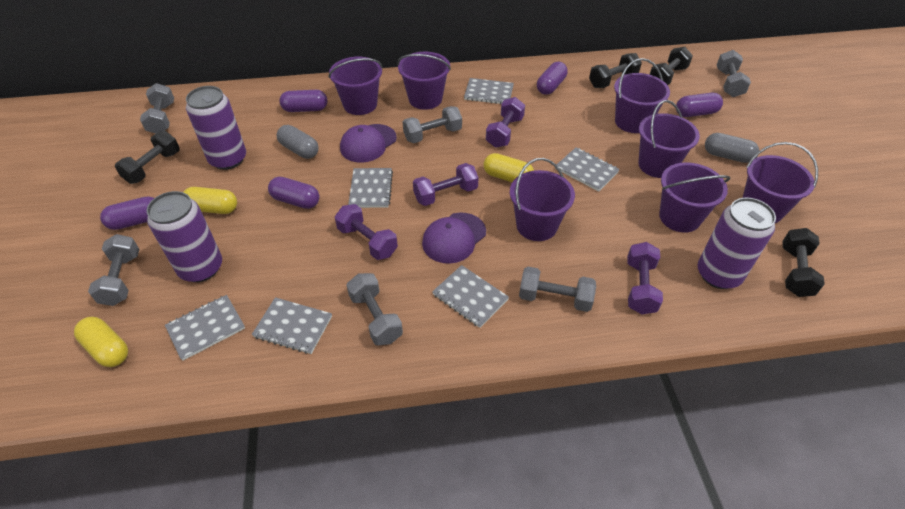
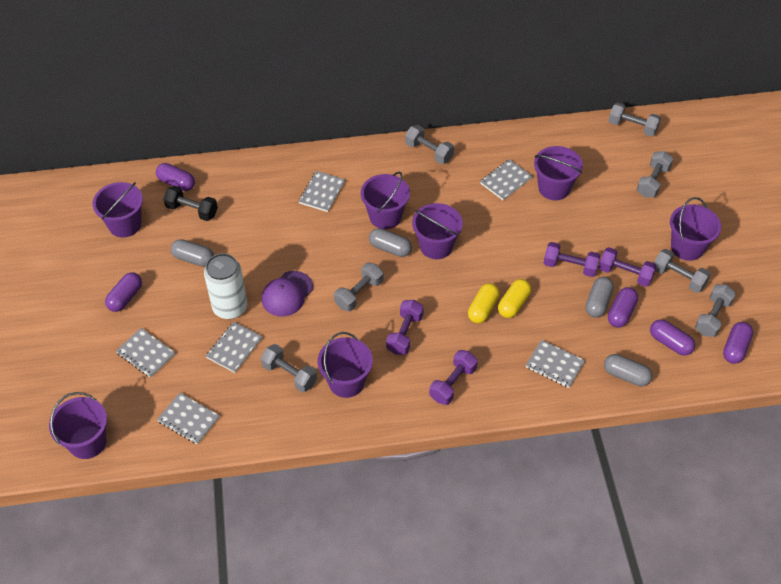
black dumbbell: [115,131,180,184] [589,53,642,88] [650,47,693,85] [782,228,825,297] = 4 -> [163,186,218,221] = 1
grey capsule: [277,125,319,159] [705,133,759,163] = 2 -> [171,239,214,267] [369,228,412,257] [586,277,614,318] [604,354,652,386] = 4
grey dumbbell: [88,234,139,306] [140,83,174,133] [347,273,403,346] [403,106,462,143] [519,267,596,312] [717,50,751,97] = 6 -> [261,344,317,392] [334,262,384,311] [405,125,454,164] [609,103,661,137] [637,151,673,197] [654,249,711,293] [695,284,736,337] = 7
purple can: [146,191,222,282] [186,86,246,170] [698,198,776,289] = 3 -> none = 0
purple cap: [340,124,397,163] [422,213,486,264] = 2 -> [262,271,313,316] = 1
white can: none = 0 -> [204,253,248,319] = 1
yellow capsule: [74,317,128,367] [183,187,237,214] [483,153,534,182] = 3 -> [468,283,500,323] [498,279,531,318] = 2

